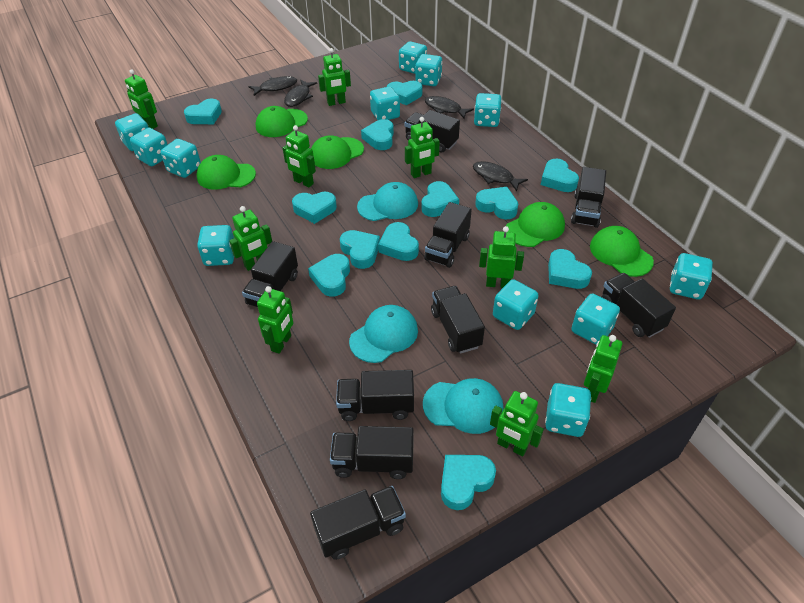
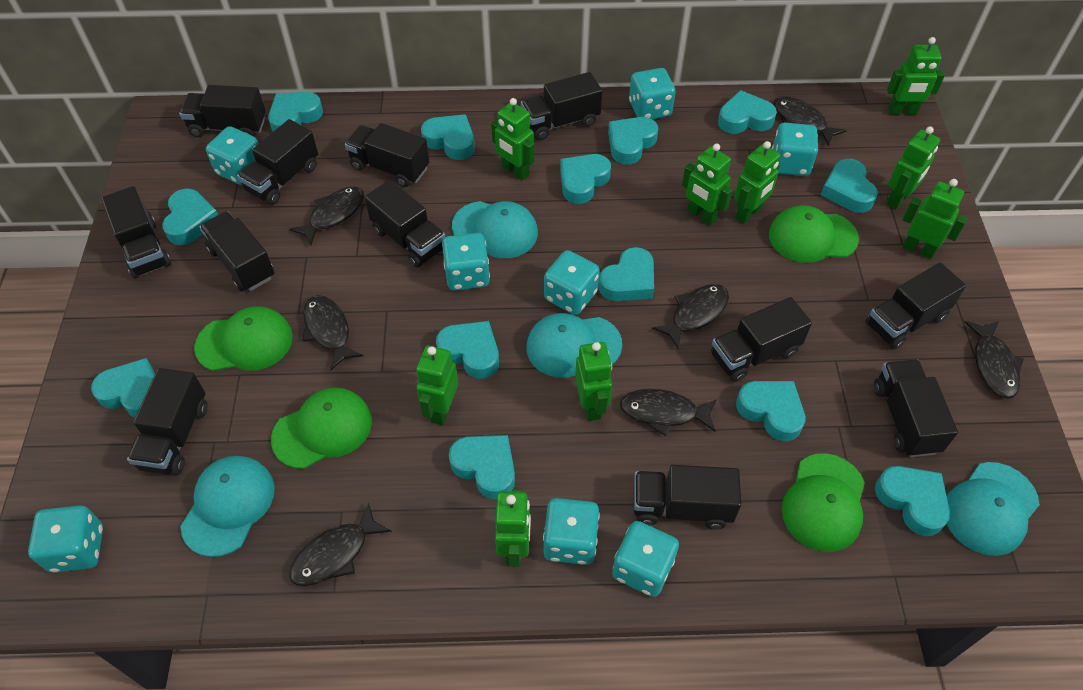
black fish: [248,76,297,96] [284,80,317,107] [425,96,474,119] [473,161,528,191] = 4 -> [289,187,364,245] [289,503,392,586] [303,295,363,371] [620,389,717,436] [652,284,729,349] [774,96,847,146] [964,321,1023,399] = 7
black truck: [242,241,298,307] [310,486,406,560] [330,426,414,479] [336,370,414,421] [405,110,460,153] [424,202,472,268] [431,286,485,354] [571,167,606,228] [601,273,676,338] = 9 -> [101,186,171,279] [127,368,208,475] [179,85,266,137] [199,211,274,291] [237,119,318,205] [345,123,430,187] [365,180,445,268] [521,72,602,140] [634,465,742,529] [711,297,812,382] [865,262,966,350] [874,359,958,457] = 12
green cap: [196,155,256,190] [256,106,308,137] [311,135,364,169] [506,202,565,247] [590,226,654,277] = 5 -> [194,306,293,371] [271,387,372,469] [769,205,859,263] [782,453,865,552] = 4
turquoise cap: [349,305,418,363] [357,182,418,221] [423,378,504,434] = 3 -> [180,456,275,557] [452,201,538,258] [526,313,622,378] [947,462,1040,556] = 4
turquoise dice: [115,113,149,151] [130,128,168,166] [161,139,201,178] [197,225,234,266] [370,86,400,120] [399,41,427,74] [415,54,442,86] [474,93,502,127] [493,279,539,330] [545,383,591,437] [571,294,620,344] [670,253,713,299] = 12 -> [28,505,103,573] [206,126,259,185] [442,233,490,291] [543,498,600,565] [544,250,600,315] [612,521,679,597] [629,68,676,119] [772,123,818,176] = 8
turquoise heart: [184,99,222,124] [292,191,337,224] [308,254,350,297] [340,230,380,269] [361,119,394,150] [378,222,419,261] [387,81,423,105] [421,181,459,217] [441,455,496,510] [475,187,518,219] [541,159,579,192] [548,249,592,289] = 12 -> [91,358,155,418] [162,189,218,245] [268,92,323,132] [421,114,475,160] [436,321,499,379] [449,435,515,499] [560,154,611,204] [598,247,654,301] [608,117,658,165] [718,90,777,134] [736,381,806,441] [821,159,878,213] [875,466,950,536] = 13

